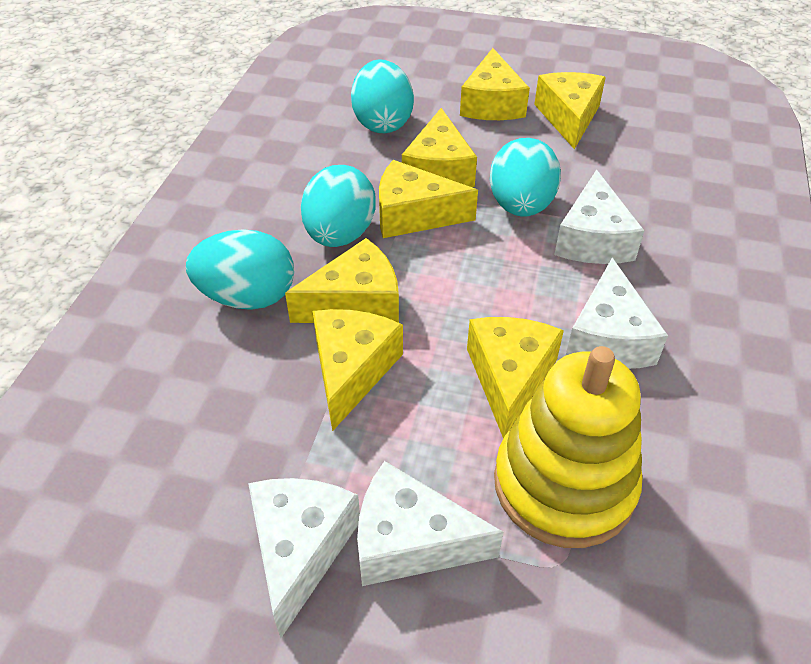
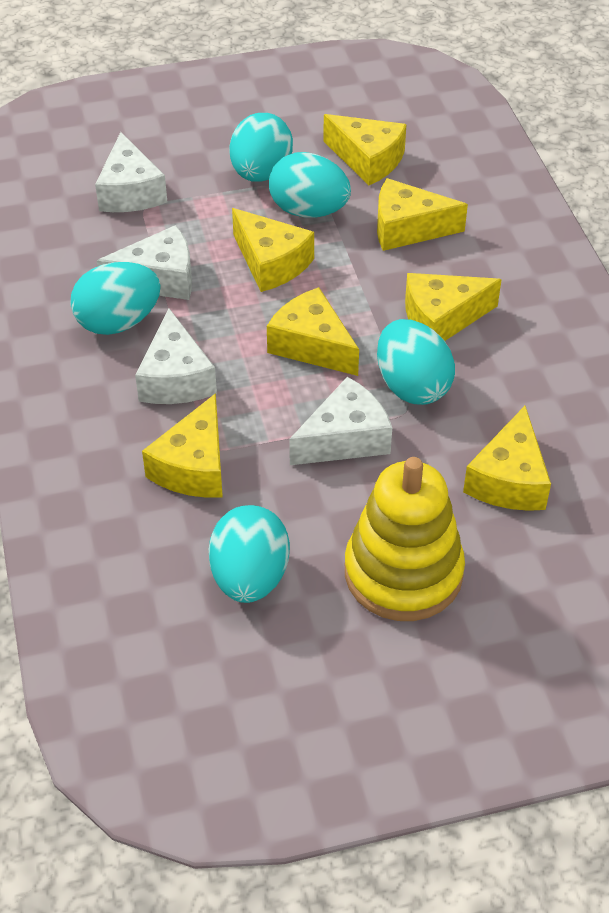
turquoise egg: [186,229,294,310] [301,165,376,247] [351,59,414,133] [490,138,561,217] = 4 -> [70,262,161,335] [209,505,290,603] [230,113,293,182] [269,152,351,218] [377,319,455,405] = 5

